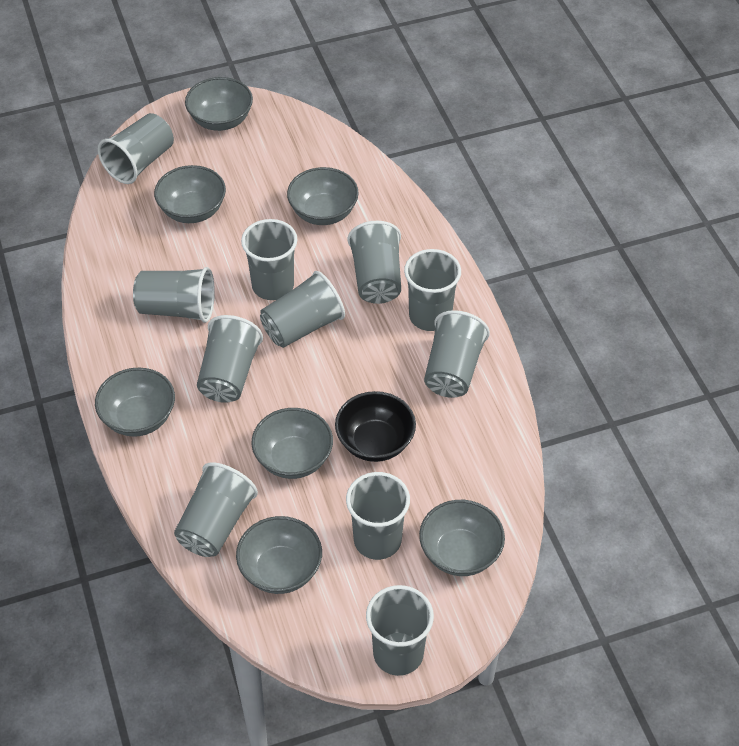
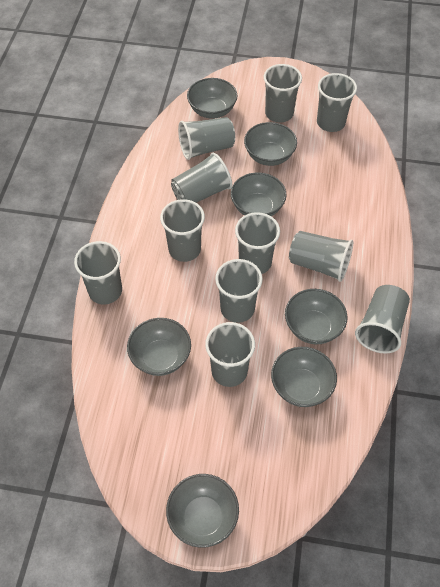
black bowl: [335,391,416,462] = 1 -> none = 0

